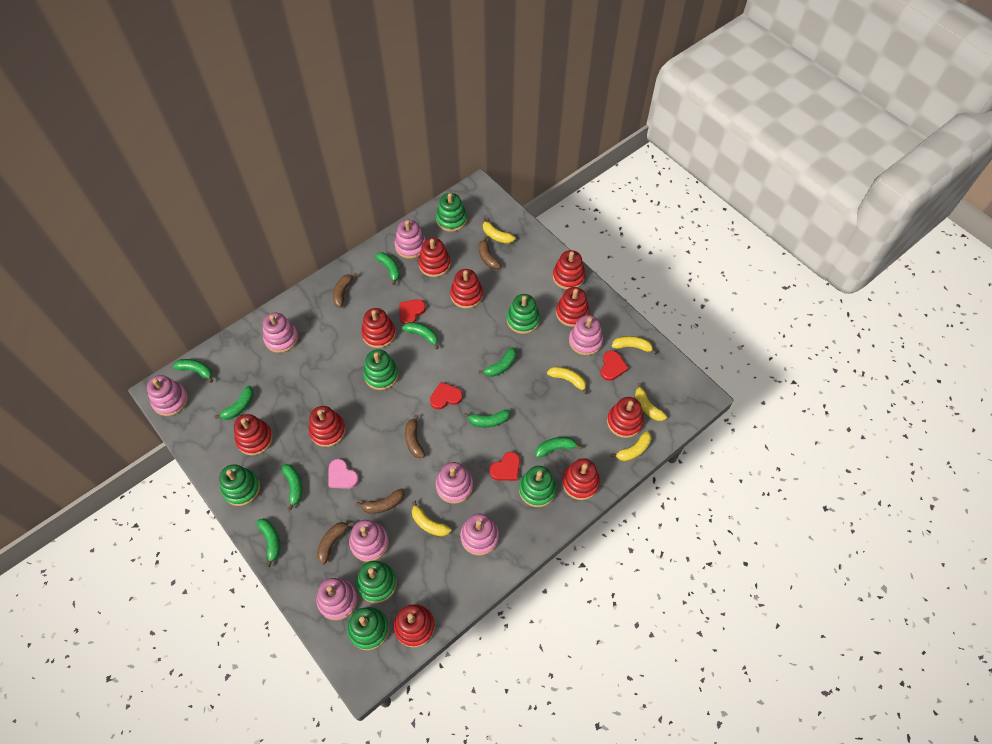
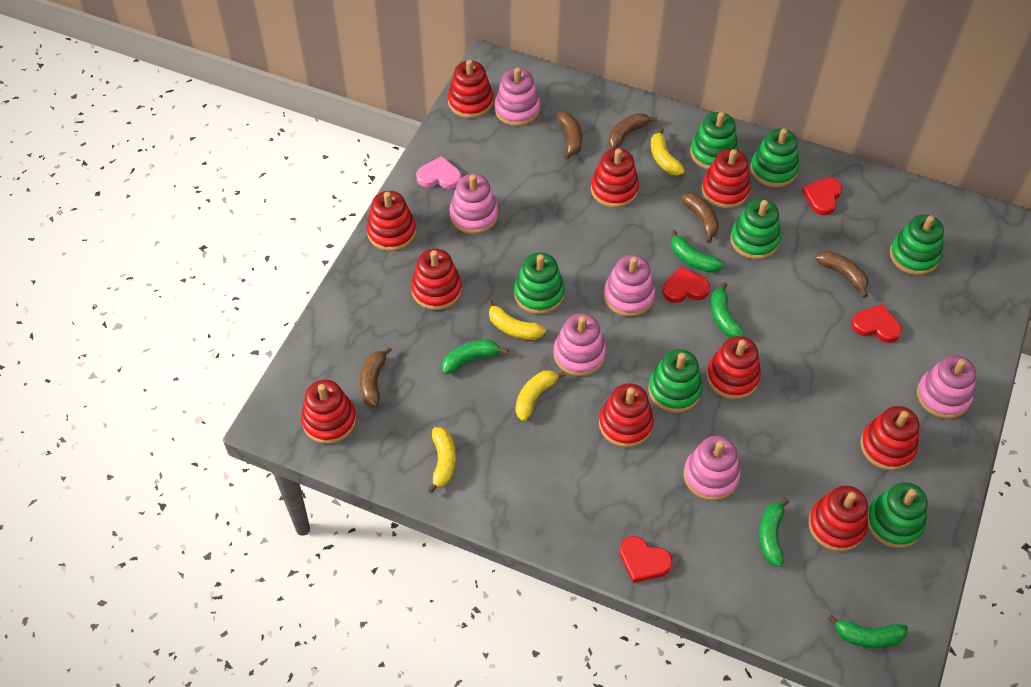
green banana: [173,359,213,383] [215,386,254,420] [257,519,280,567] [281,464,303,510] [375,252,400,285] [402,322,439,349] [463,410,510,427] [479,347,516,377] [535,437,582,458] = 9 -> [442,340,508,374] [671,230,724,273] [711,282,744,338] [759,498,789,567] [828,615,908,648] = 5
pink stacking toy: [147,375,188,416] [263,313,298,353] [316,578,358,620] [349,520,389,562] [394,220,426,259] [436,462,473,504] [460,513,499,556] [569,315,603,355] = 8 -> [450,174,498,234] [494,67,540,126] [553,313,606,376] [604,255,655,316] [684,436,741,501] [917,355,976,419] = 6
yellow banana: [412,501,451,537] [483,218,516,244] [547,366,588,394] [611,431,652,461] [612,336,657,355] [635,383,667,421] = 6 -> [428,427,456,493] [487,300,546,340] [515,370,566,421] [651,128,685,176] = 4

